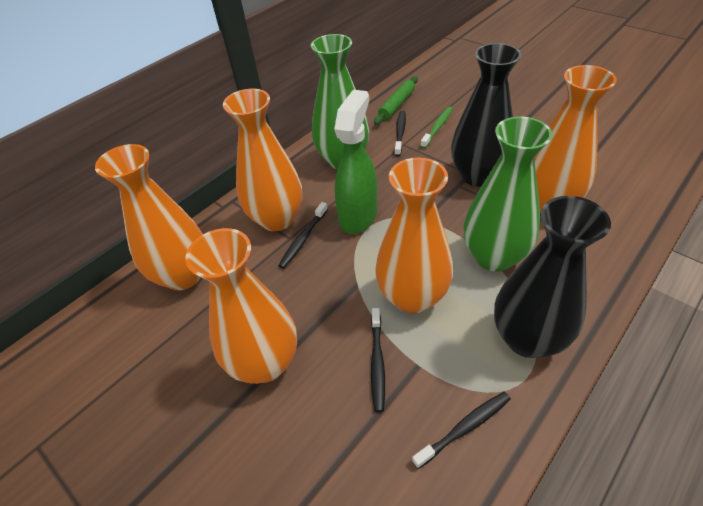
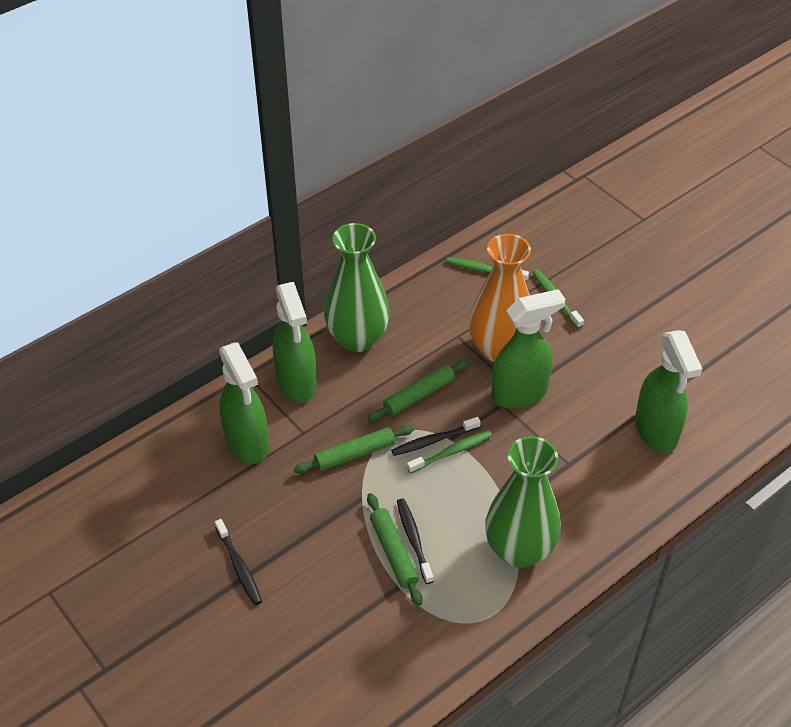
black toothbrush: [278,202,328,269] [371,308,385,412] [394,111,406,156] [412,392,511,469] = 4 -> [215,519,262,605] [391,417,481,456] [397,499,434,584] = 3
black vase: [451,43,521,187] [494,196,611,358] = 2 -> none = 0
green rolling pin: [374,76,418,125] = 1 -> [294,425,414,474] [367,493,422,606] [368,359,469,421] = 3
green spray bottle: [334,90,377,234] = 1 -> [219,342,269,464] [273,282,317,403] [491,289,565,408] [635,330,702,453] = 4
green toothbrush: [420,107,453,148] = 1 -> [407,430,492,474] [446,257,529,282] [532,269,584,328] = 3
orange vase: [95,144,203,290] [185,228,297,384] [223,89,302,231] [375,158,453,314] [534,65,617,213] = 5 -> [469,234,531,362] = 1

